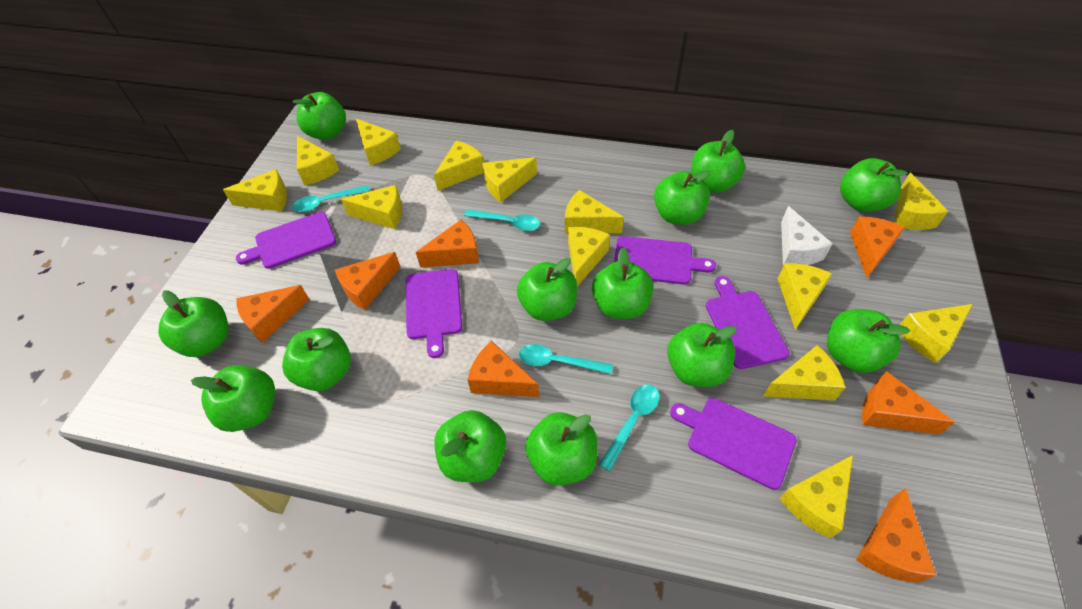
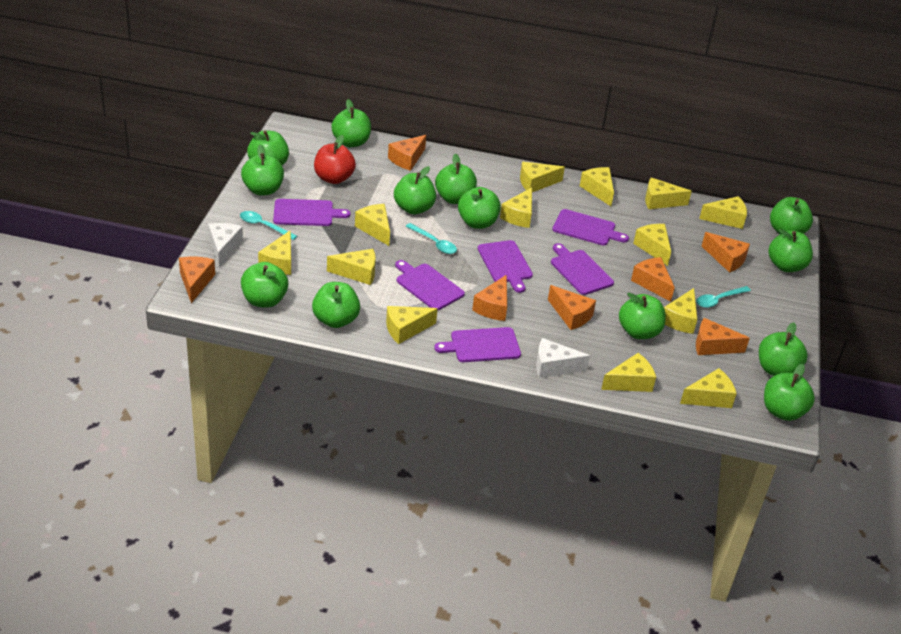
purple cutting board: [236,212,336,269] [406,269,462,358] [614,236,716,284] [670,398,797,490] [706,276,789,369] = 5 -> [273,199,350,226] [395,260,465,311] [434,327,521,362] [477,240,533,293] [551,243,614,295] [552,209,629,246] = 6
red apple: none = 0 -> [314,135,356,184] = 1
turquoise spoon: [292,185,370,212] [464,209,540,231] [519,344,613,374] [599,385,660,471] = 4 -> [240,211,297,240] [406,223,457,254] [696,286,751,308] = 3
white cheese: [781,206,833,266] = 1 -> [208,223,243,267] [536,338,590,378] = 2

